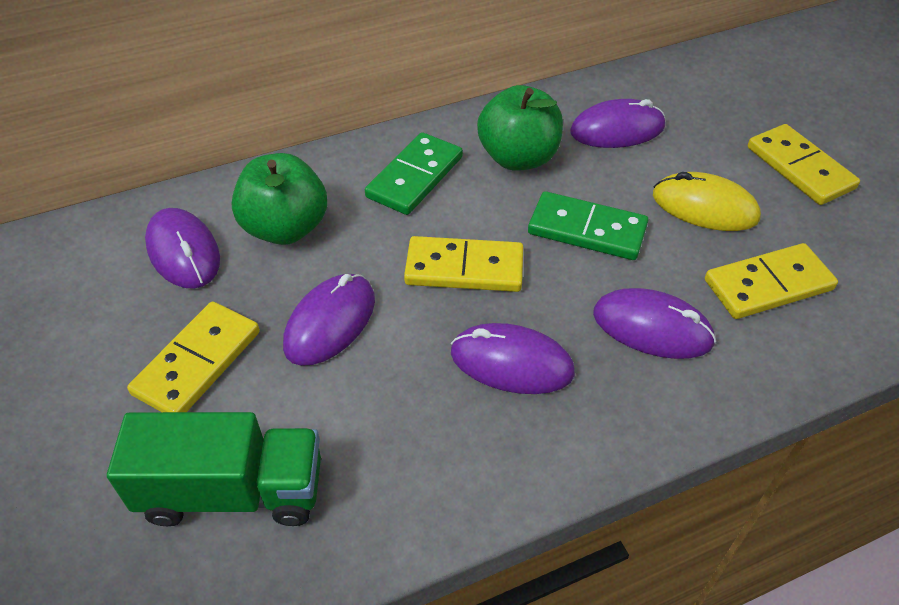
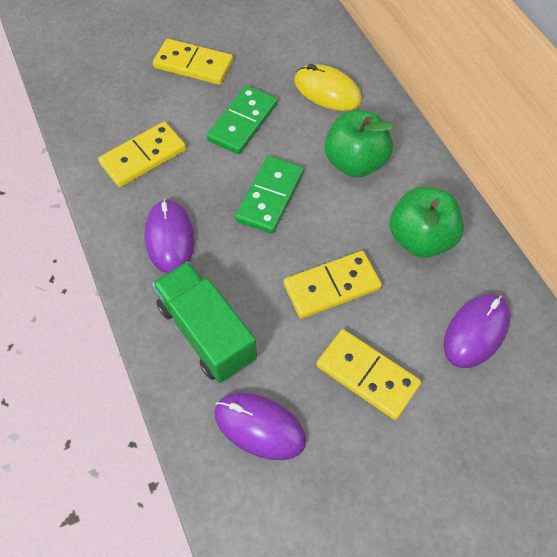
purple mouse: [145,208,220,289] [283,274,375,366] [451,323,575,394] [570,99,665,148] [593,288,716,359] = 5 -> [145,199,195,273] [214,393,306,460] [444,294,511,368] = 3

